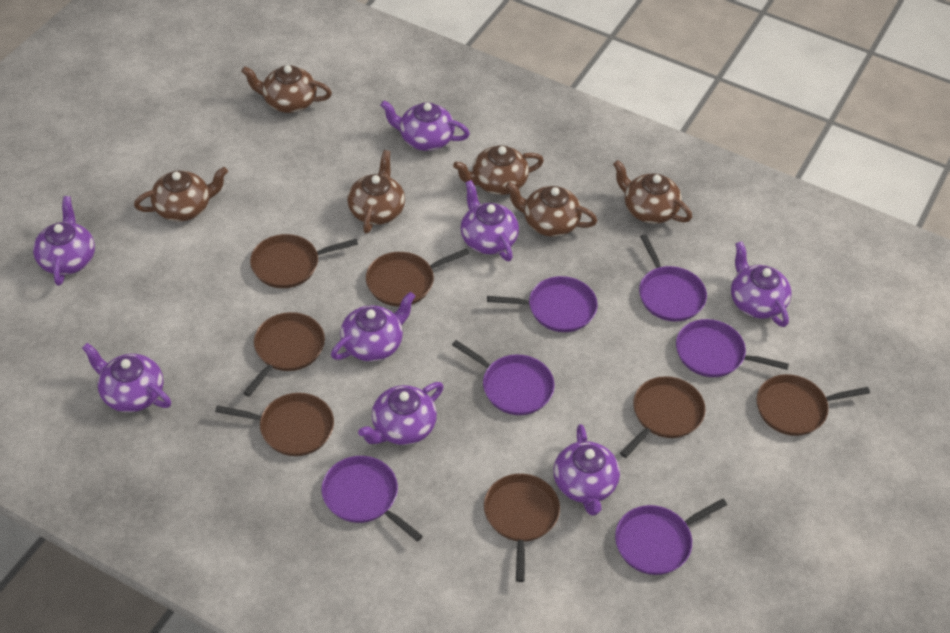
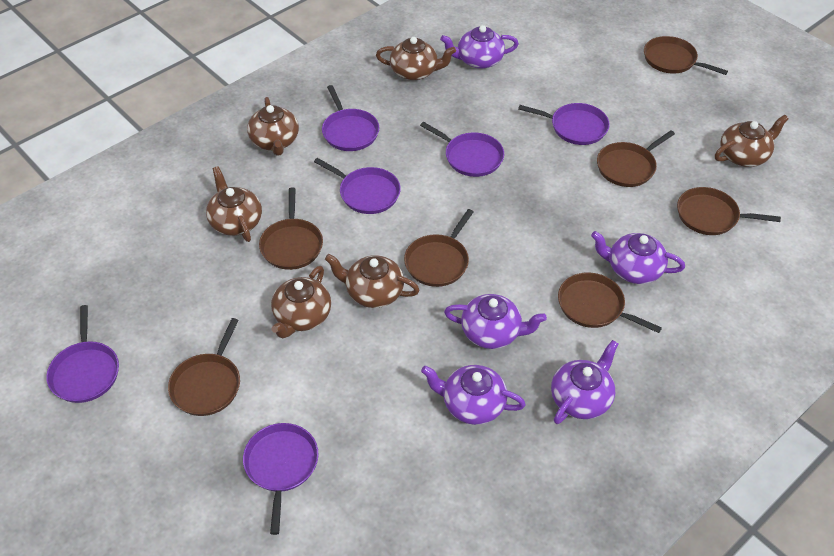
purple teapot: [33,196,95,286] [82,343,171,412] [331,292,416,362] [358,382,444,445] [380,101,470,151] [461,180,519,261] [554,424,620,516] [731,241,791,327] = 8 -> [421,365,526,425] [440,25,519,69] [444,294,547,349] [551,340,618,424] [591,231,685,284] = 5

